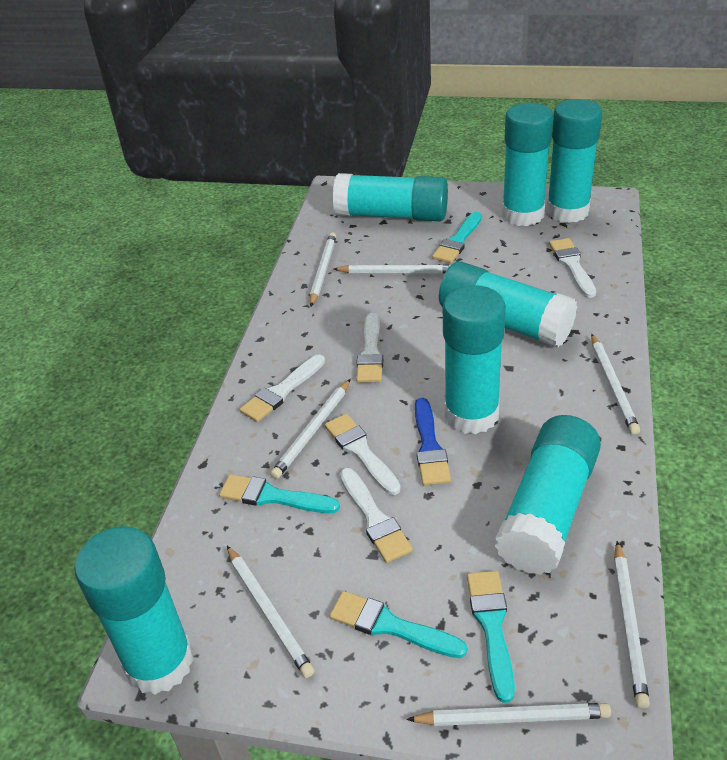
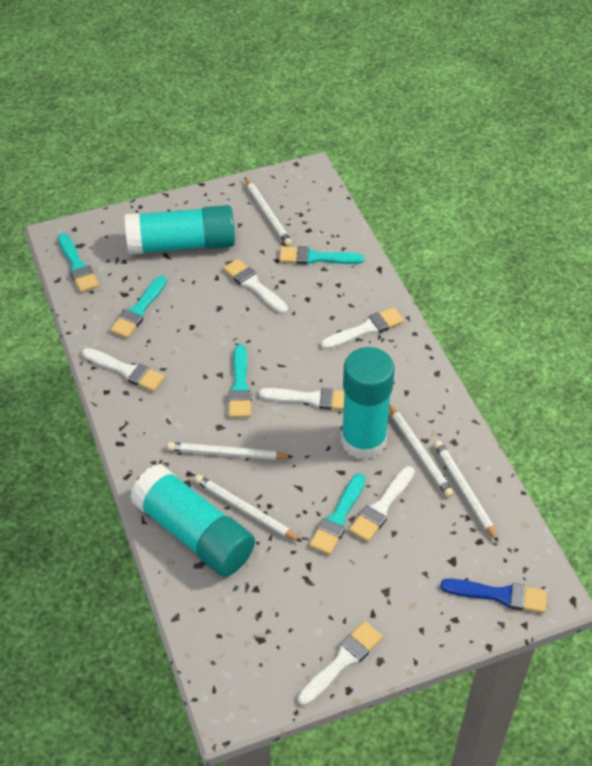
turquoise brush: [219,474,340,513] [330,591,467,658] [432,212,482,263] [467,571,515,703] = 4 -> [58,233,99,292] [110,276,167,338] [228,345,252,418] [279,246,364,265] [309,473,366,555] = 5
turquoise glue stick: [74,526,194,695] [333,173,448,221] [439,262,577,348] [443,285,506,434] [494,415,601,575] [502,103,553,226] [546,99,602,223] = 7 -> [125,205,235,255] [130,464,255,577] [341,347,395,460] = 3
white brush: [240,355,325,422] [325,414,401,495] [340,468,413,563] [356,313,383,383] [549,238,596,298] = 5 -> [82,348,165,392] [223,259,288,314] [259,388,344,410] [298,621,383,706] [321,307,404,350] [349,466,415,542] = 6
white pencil: [227,546,314,678] [270,379,351,479] [310,232,337,307] [334,265,451,273] [406,703,611,726] [591,334,640,435] [614,541,650,708] = 7 -> [167,442,293,460] [195,475,302,542] [245,178,292,246] [389,404,454,498] [434,440,498,542] = 5

